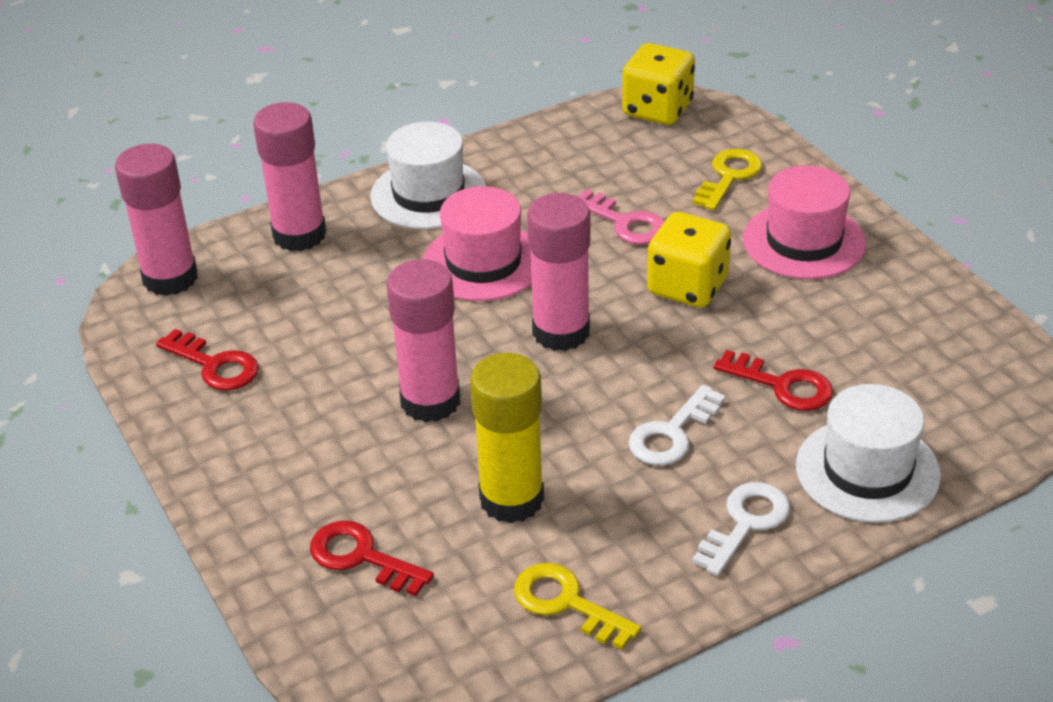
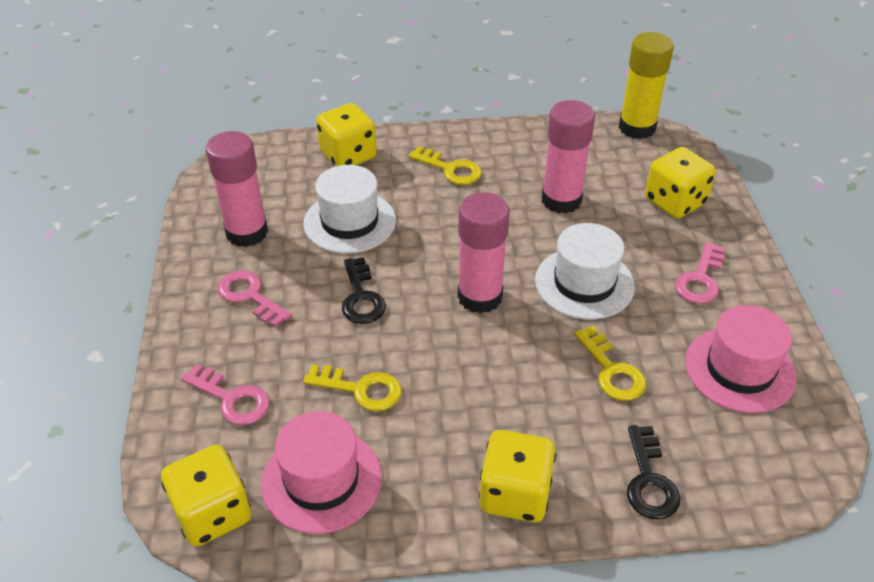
black key: none = 0 -> [342,257,386,324] [627,425,680,520] = 2
pink glue stick: [115,144,198,296] [253,102,326,251] [386,259,461,422] [527,193,591,351] = 4 -> [206,131,268,247] [458,192,510,314] [542,100,595,214] = 3
pink key: [576,189,665,245] = 1 -> [181,364,270,425] [218,270,292,327] [675,242,725,304] = 3
red key: [156,329,259,391] [310,520,434,596] [714,350,833,411] = 3 -> none = 0
white key: [629,385,725,465] [692,482,790,576] = 2 -> none = 0
yellow dice: [622,43,695,125] [647,212,731,308] = 2 -> [161,445,251,547] [316,103,377,167] [479,430,556,522] [645,147,716,219] = 4
yellow key: [514,563,641,650] [693,149,762,210] = 2 -> [303,364,402,411] [408,146,482,185] [574,326,646,401] = 3

